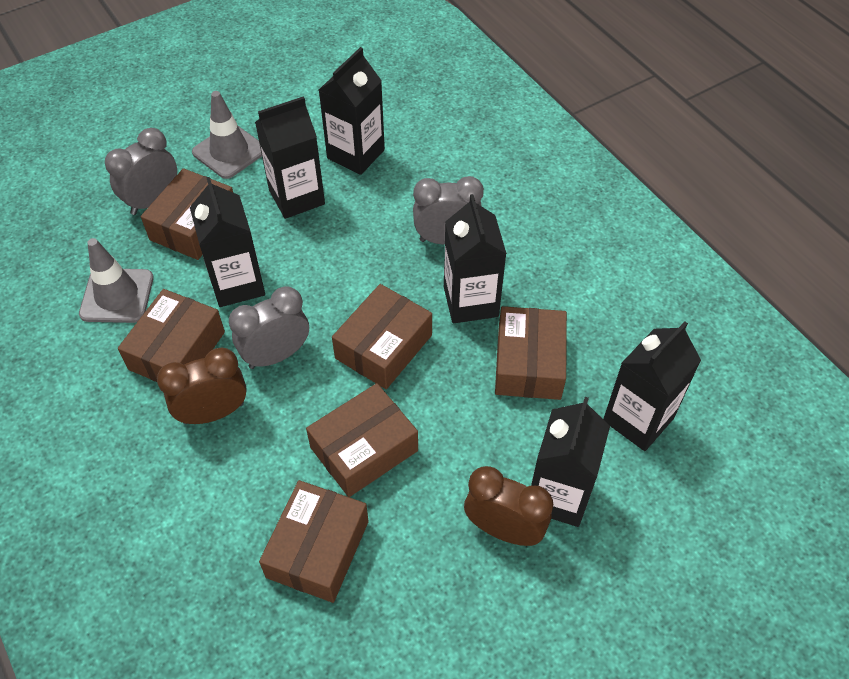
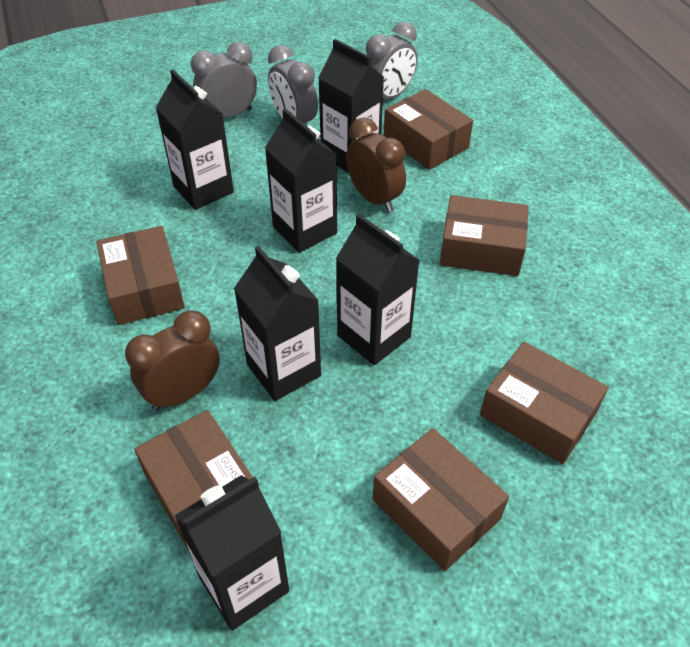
grey traffic cone: [79,238,154,323] [192,91,262,179] = 2 -> none = 0

